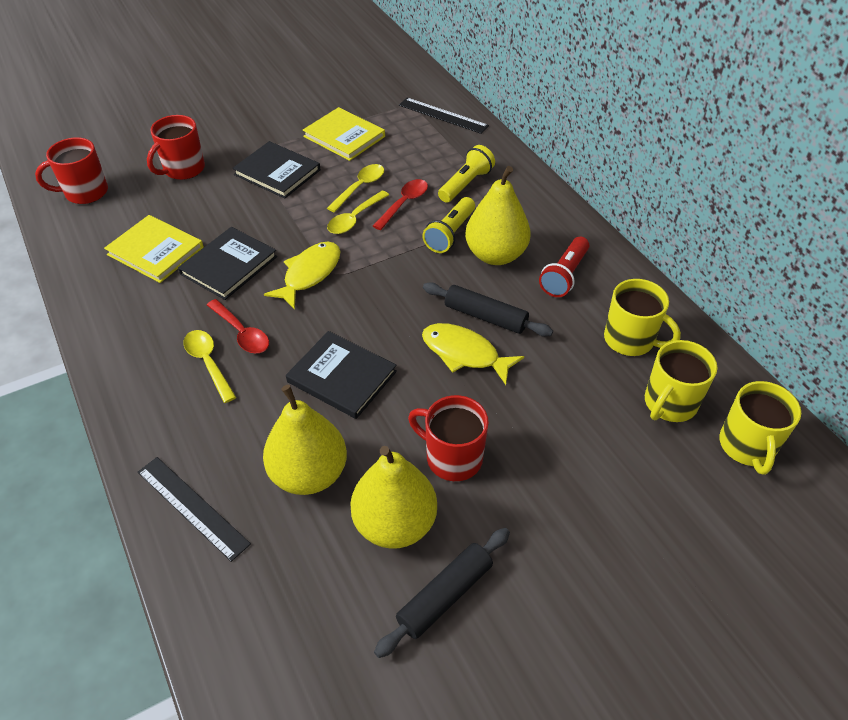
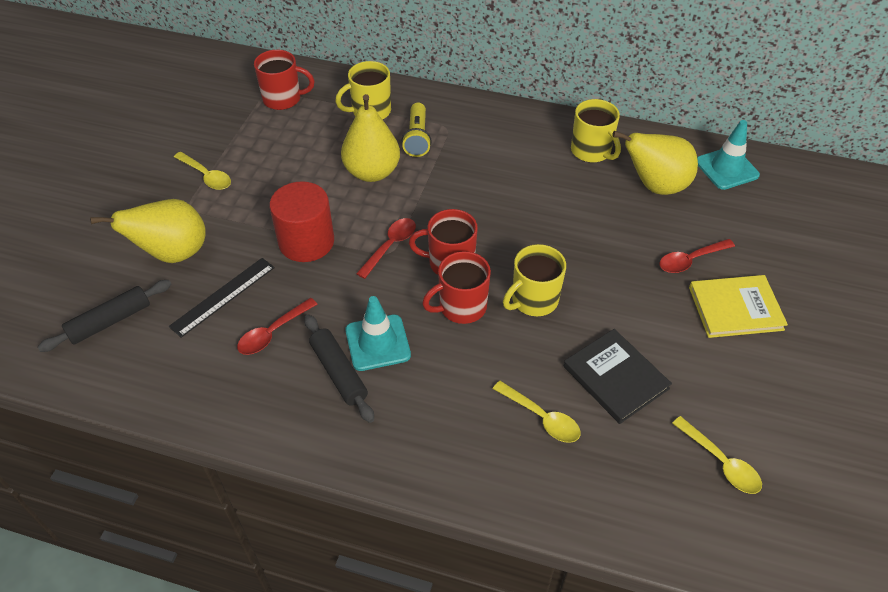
black book: [178,227,277,300] [233,141,320,199] [286,331,397,419] = 3 -> [564,329,672,424] = 1
black ruler: [138,457,251,562] [399,98,489,134] = 2 -> [169,258,275,338] = 1
red cylinder: none = 0 -> [269,181,334,262] = 1
red flashlight: [539,237,589,297] = 1 -> none = 0
red spoon: [207,299,269,353] [373,179,428,230] = 2 -> [237,298,318,355] [356,218,416,279] [660,239,735,273] = 3
turquoise traffic cone: none = 0 -> [345,296,411,371] [697,120,760,190] = 2
yellow book: [104,215,204,283] [303,107,385,161] = 2 -> [689,275,788,338] = 1
yellow fish: [264,241,340,309] [422,323,524,385] = 2 -> none = 0
yellow flashlight: [422,197,475,253] [438,145,495,203] = 2 -> [402,103,432,157] = 1

